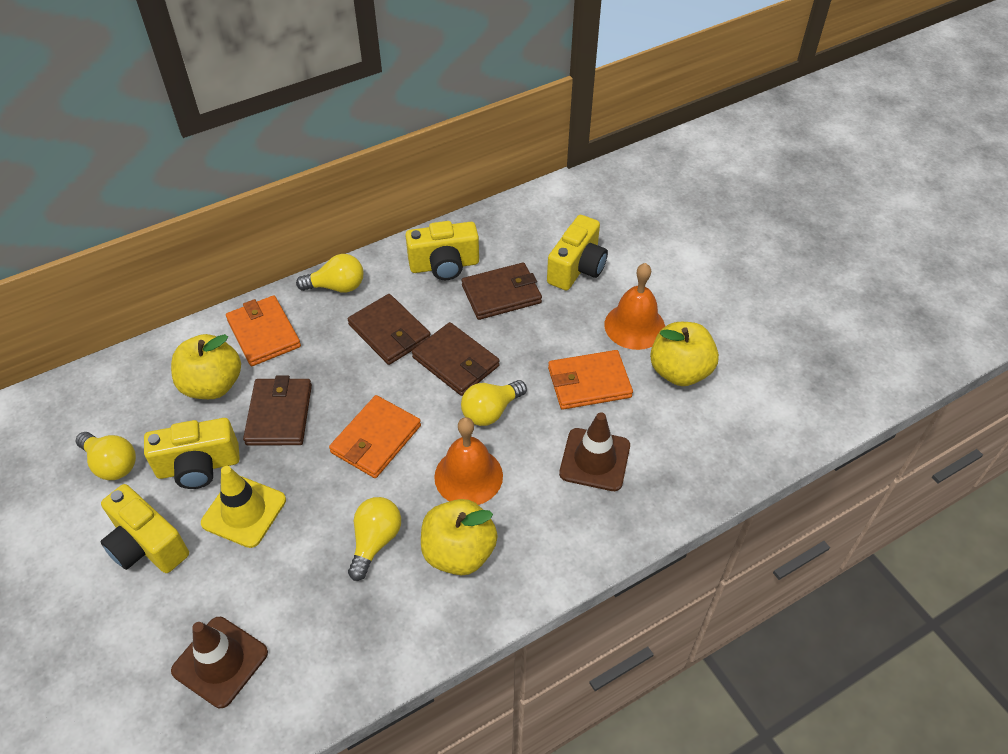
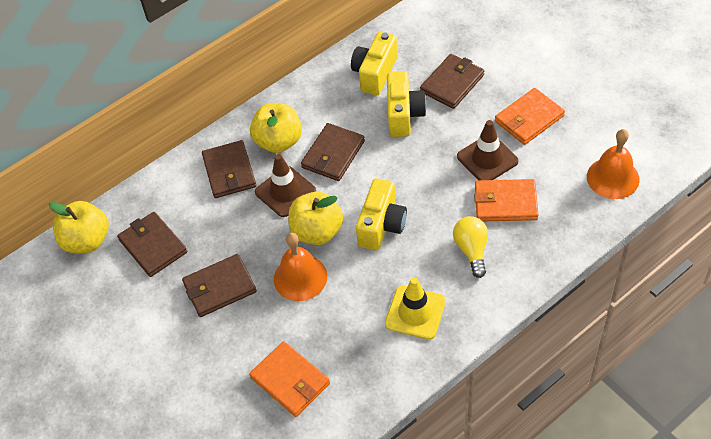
brown wallet: [243,375,312,445] [348,294,430,365] [412,322,500,396] [462,262,542,320] = 4 -> [117,212,187,277] [182,254,257,317] [202,140,256,198] [301,123,365,181] [420,54,484,109] = 5
yellow camera: [100,484,189,573] [144,418,240,489] [405,221,479,280] [547,215,608,290] = 4 -> [351,32,398,95] [356,178,407,250] [387,72,427,137] = 3
yellow light bulb: [76,432,136,480] [296,254,364,293] [348,497,401,581] [461,380,527,426] = 4 -> [453,216,488,278] = 1

